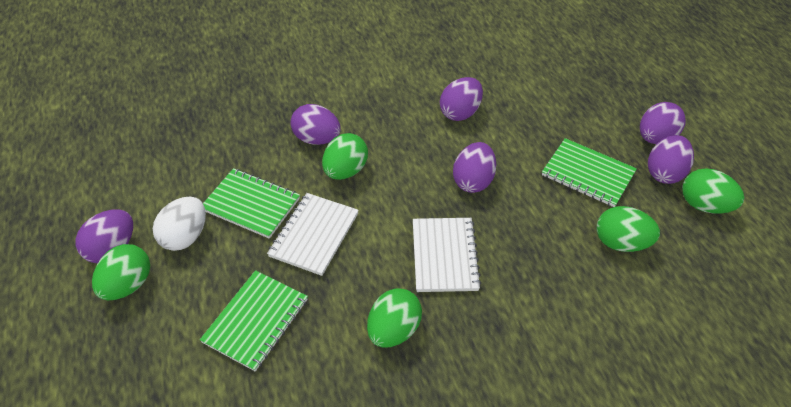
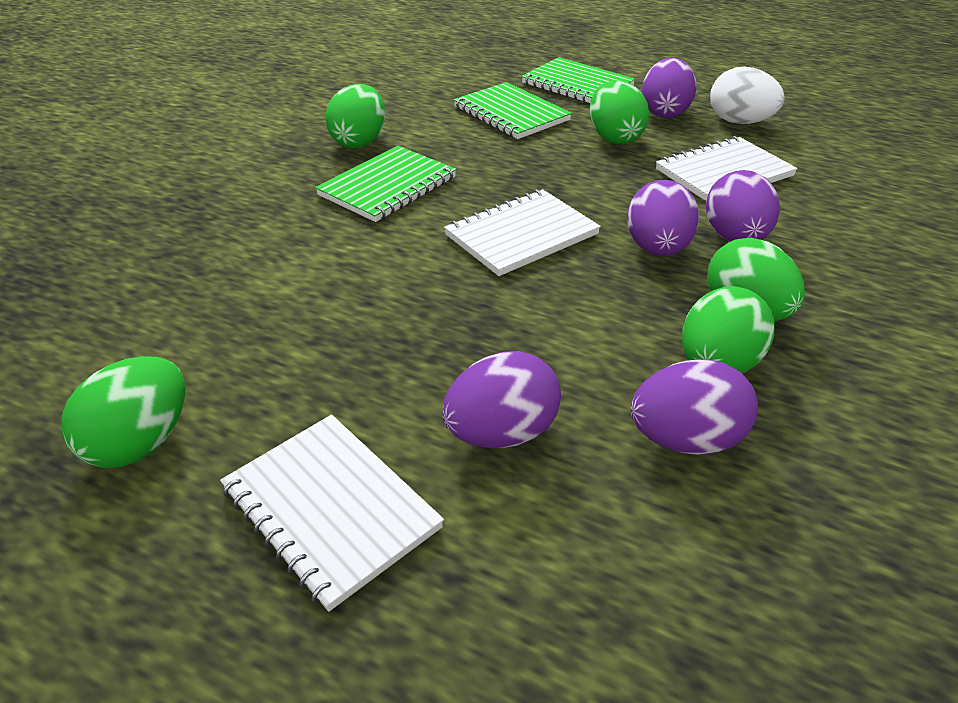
purple egg: [76,209,133,263] [290,104,341,145] [440,77,483,121] [453,142,496,193] [640,102,686,144] [648,135,694,184] = 6 -> [442,351,561,448] [627,180,699,256] [631,360,758,455] [642,58,697,118] [706,170,780,242] = 5
white notebook: [267,193,359,276] [413,218,481,292] = 2 -> [220,414,444,612] [444,189,601,276] [656,136,798,201] = 3

